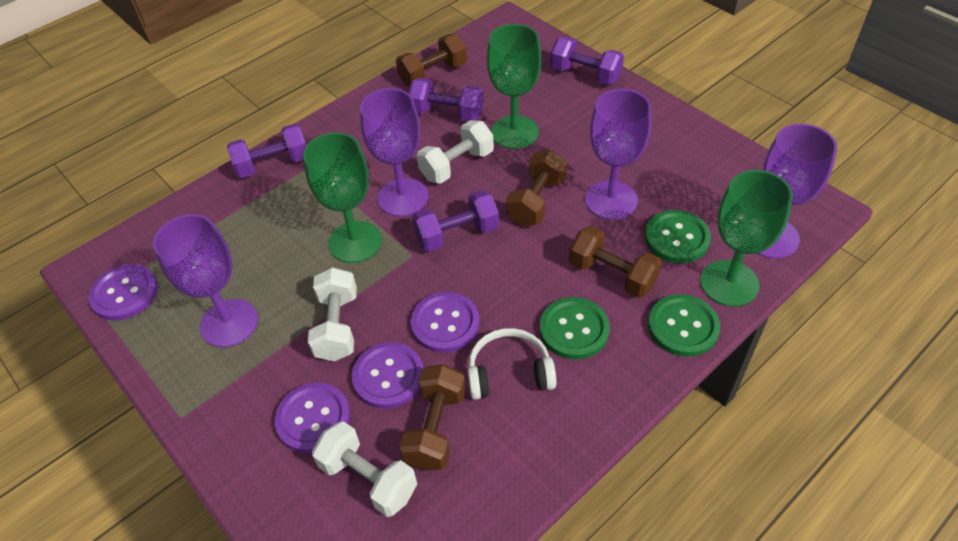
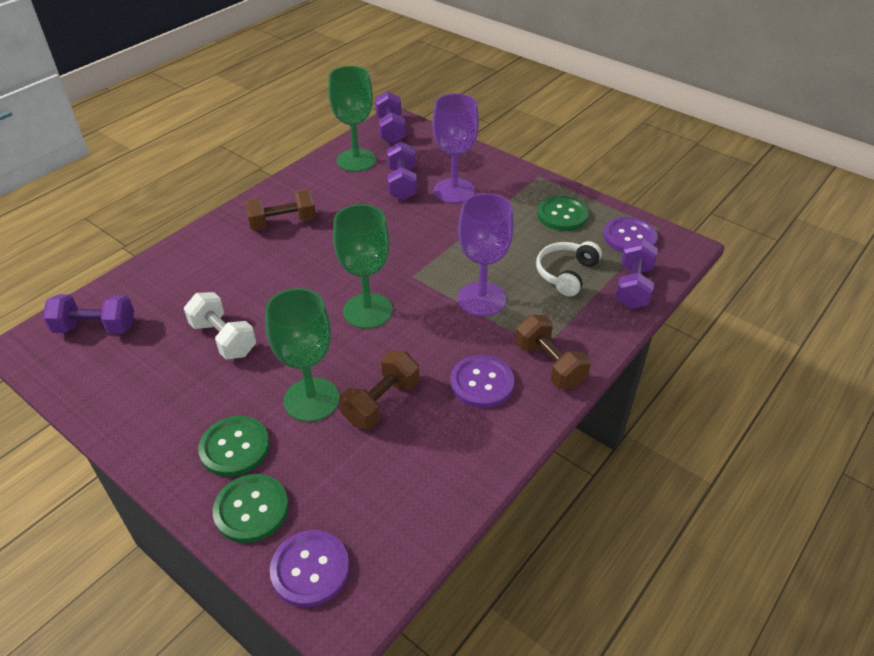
brown dumbbell: [396,34,467,86] [399,364,466,471] [506,150,567,226] [569,226,662,298] = 4 -> [245,189,316,231] [339,351,419,429] [515,314,591,389] = 3
purple button: [88,264,158,321] [275,383,350,453] [352,342,423,409] [411,292,480,353] = 4 -> [270,530,350,607] [450,355,514,408] [603,217,658,253] = 3
purple goblet: [153,214,258,348] [360,88,428,217] [585,89,651,220] [757,124,837,259] = 4 -> [432,93,479,203] [458,193,514,316] = 2
white dumbbell: [308,267,357,361] [312,421,417,517] [417,120,494,184] = 3 -> [184,292,256,360] = 1

